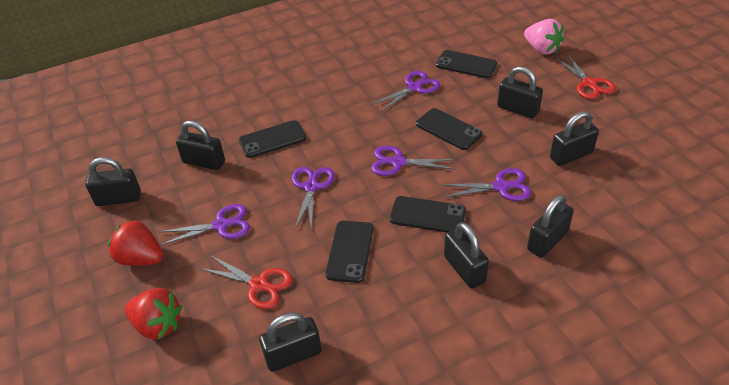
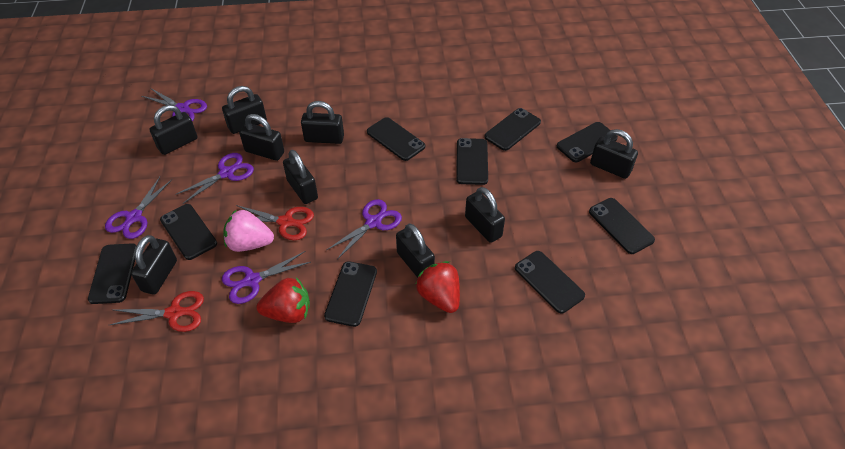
black padlock: [85,157,141,206] [176,121,225,170] [259,312,322,372] [444,222,489,289] [497,66,543,119] [527,195,574,258] [550,111,599,166] = 7 -> [131,235,177,295] [150,105,198,155] [222,86,267,134] [239,114,284,161] [283,150,318,204] [301,101,344,144] [396,224,435,278] [465,187,505,243] [590,129,638,179] = 9
black phone: [239,120,306,158] [325,221,374,283] [390,196,466,233] [416,108,482,150] [436,50,497,78] = 5 -> [88,243,137,304] [160,204,217,260] [324,261,377,327] [367,117,425,161] [456,138,488,185] [484,108,541,151] [515,251,585,314] [557,122,618,162] [589,198,655,254] = 9

